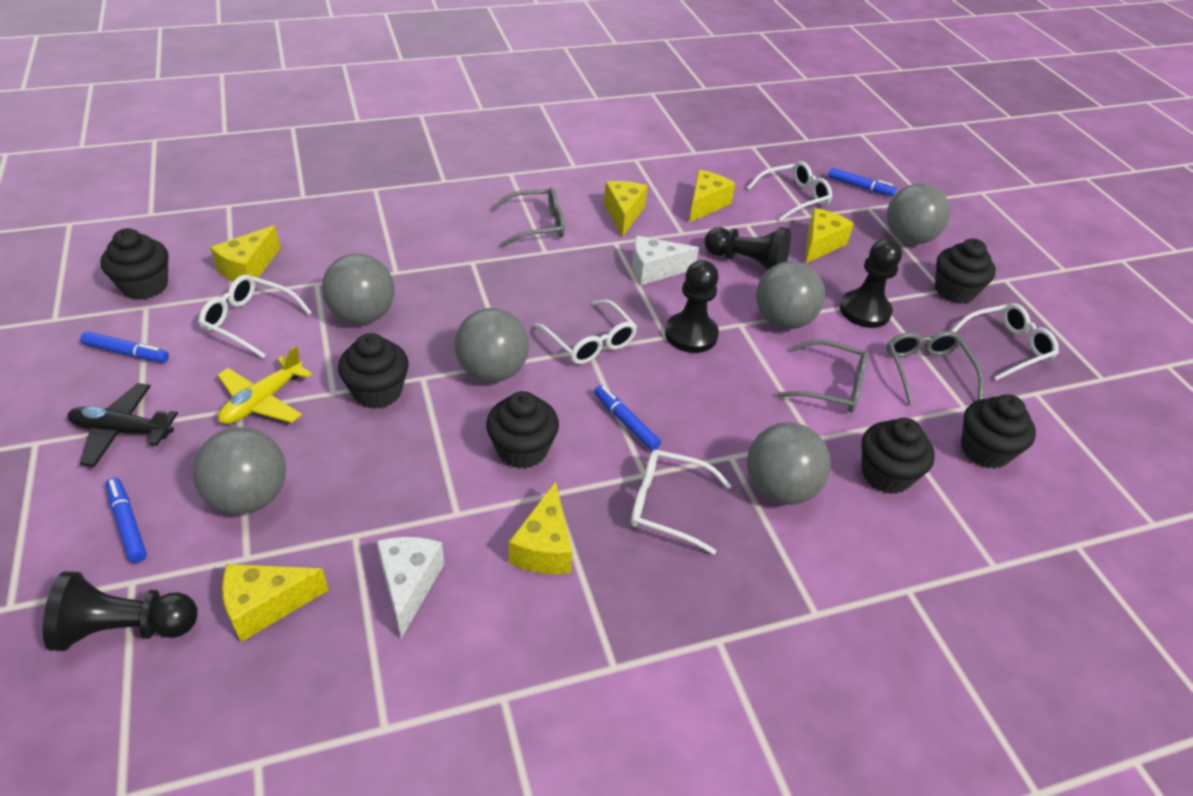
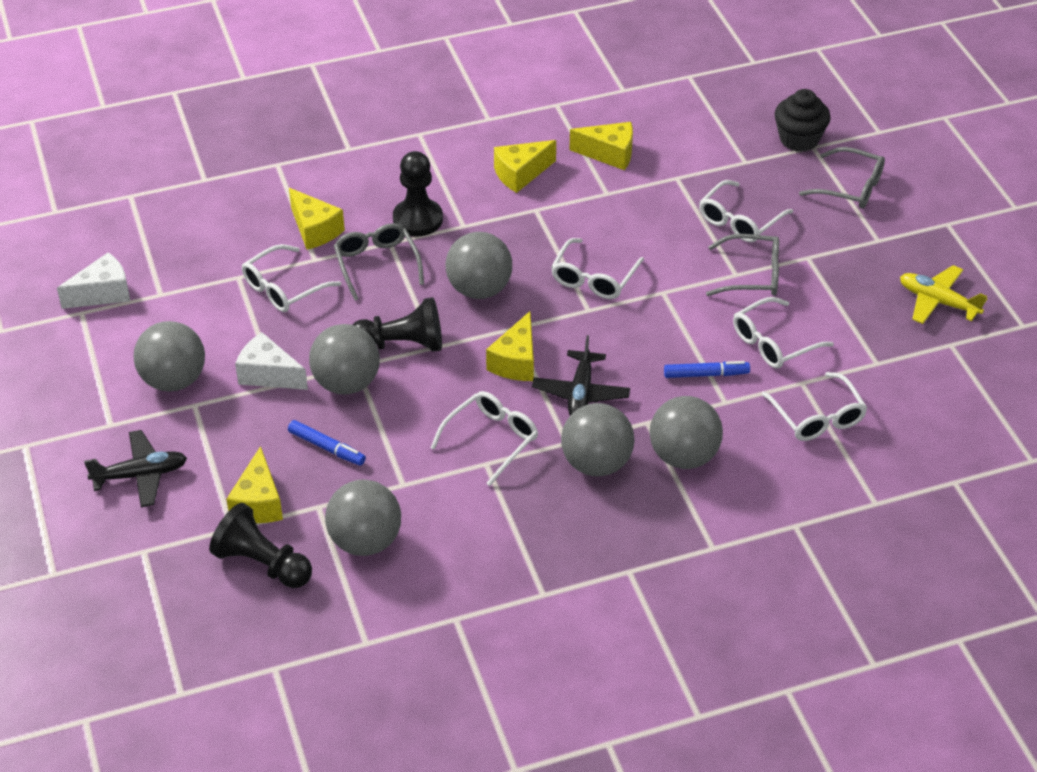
black cupcake: [100,228,169,300] [338,333,409,409] [486,391,559,469] [861,418,935,494] [935,239,996,304] [961,395,1036,469] = 6 -> [775,89,831,152] = 1
black pawn: [43,571,198,651] [665,260,719,353] [704,227,791,271] [840,239,902,328] = 4 -> [209,503,312,588] [352,297,442,352] [393,151,443,236] = 3
black plane: [67,383,178,467] = 1 -> [84,430,187,507] [532,335,630,416] = 2
blue marker: [80,331,169,363] [106,478,147,563] [594,385,661,451] [828,168,896,196] = 4 -> [288,420,366,466] [664,361,750,378] = 2
white glasses: [198,274,312,358] [534,300,637,364] [631,450,732,555] [747,161,832,221] [951,303,1059,381] = 5 -> [242,244,341,312] [431,391,538,486] [551,238,644,299] [699,180,793,242] [733,297,834,368] [762,372,867,441] = 6
yellow cheese: [210,225,280,282] [222,564,329,642] [509,481,572,574] [604,181,648,237] [689,170,735,222] [806,208,854,263] = 6 -> [226,446,283,523] [289,188,345,250] [486,311,534,381] [494,140,556,193] [569,122,633,170] = 5

